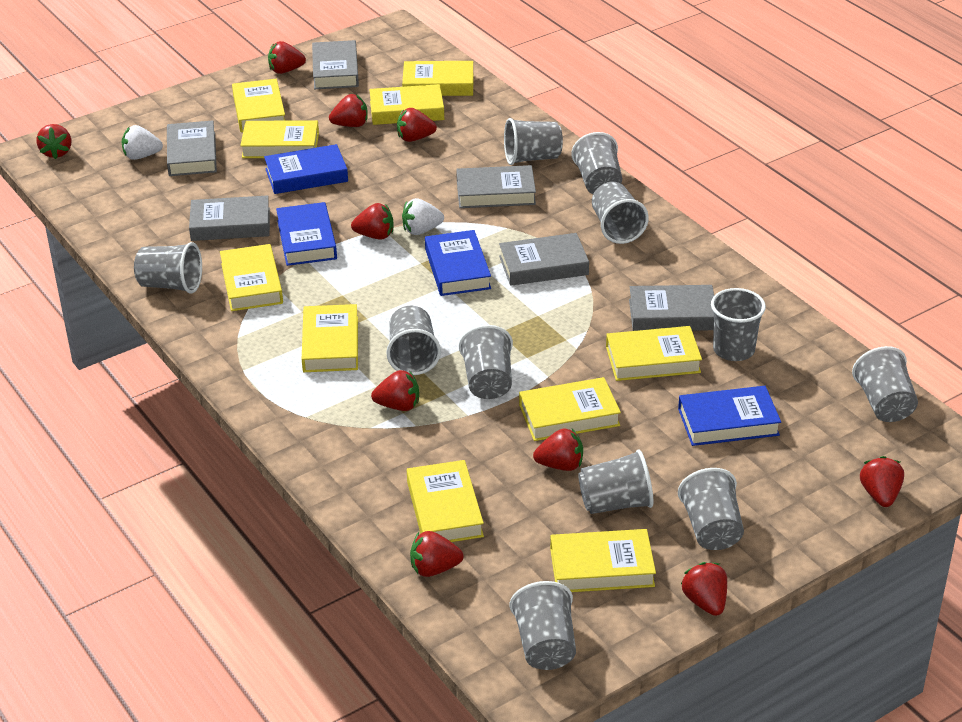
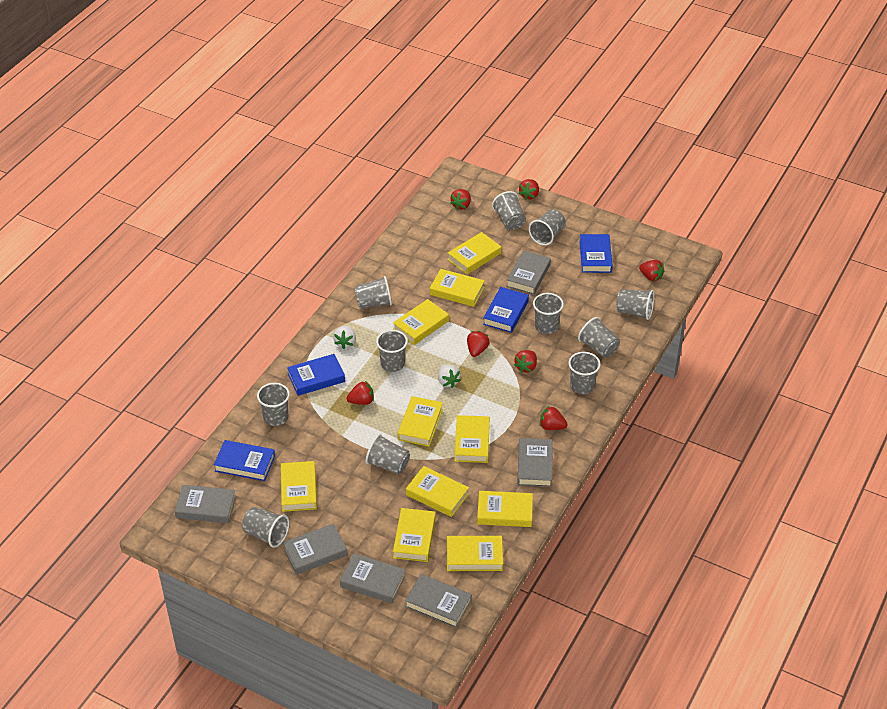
red strawberry: [36,124,71,159] [268,41,306,74] [329,94,368,127] [351,203,394,240] [371,370,419,411] [397,108,437,142] [410,531,464,577] [533,428,583,471] [681,562,727,616] [860,456,904,507] = 10 -> [346,381,374,405] [450,189,471,210] [467,331,490,357] [514,350,537,373] [519,179,539,200] [540,406,568,430] [639,260,664,281] = 7

